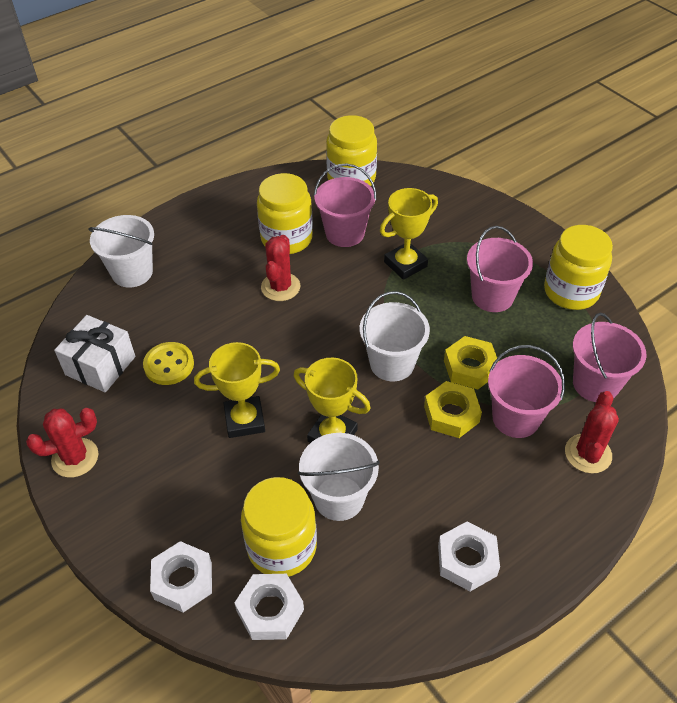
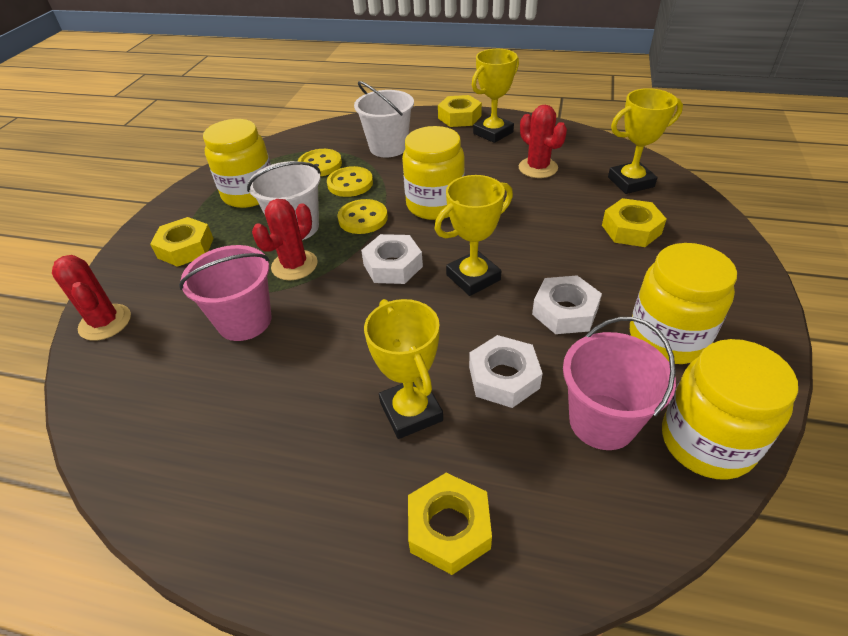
pink bucket: [314,163,376,247] [467,226,533,312] [488,345,565,438] [573,313,647,402] = 4 -> [179,245,271,341] [563,317,676,450] = 2
white bucket: [88,215,154,288] [298,433,380,521] [360,291,430,381] = 3 -> [247,161,321,240] [354,81,414,157] = 2
white gift: [54,315,135,393] = 1 -> none = 0
yellow button: [143,342,194,385] = 1 -> [298,149,342,176] [327,166,373,197] [337,199,388,234] = 3
yellow nut: [424,381,482,438] [444,336,499,389] = 2 -> [150,217,214,267] [408,473,492,575] [438,95,482,127] [602,198,667,247] = 4
yellow trophy: [194,342,280,438] [294,358,371,443] [380,188,438,280] = 3 -> [364,299,443,439] [435,175,513,296] [472,49,519,143] [608,88,683,194] = 4

